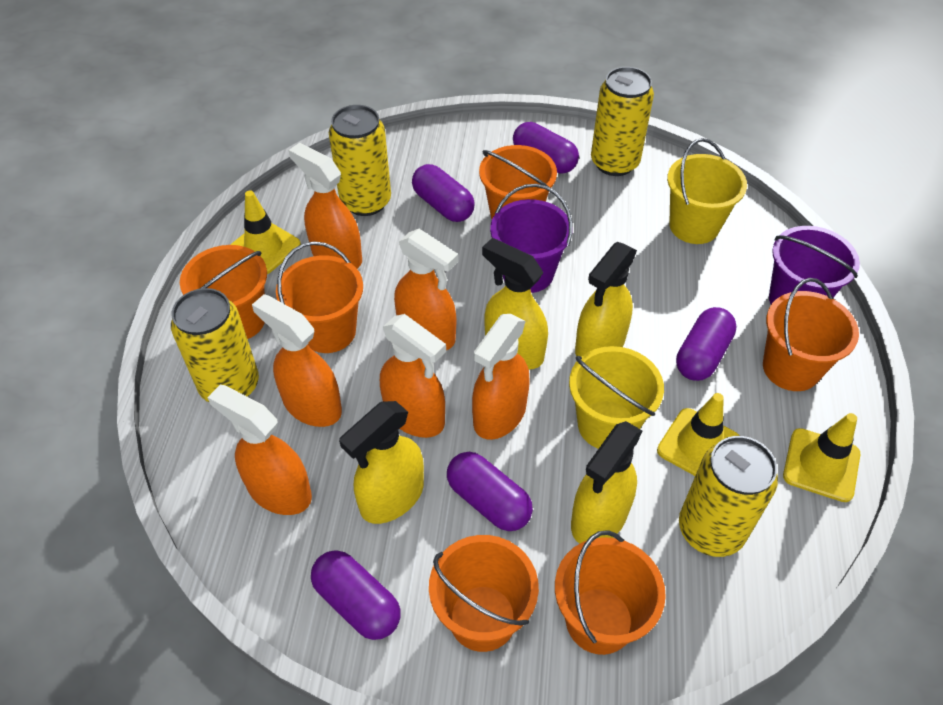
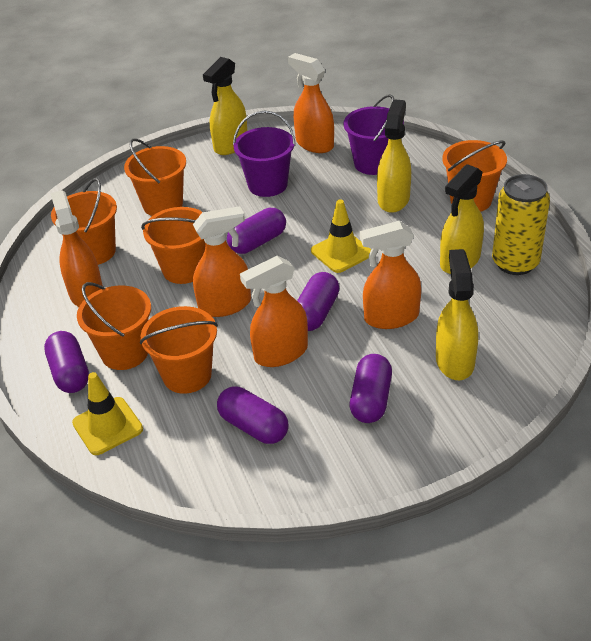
orange spray bottle: [207,385,312,515] [252,294,342,427] [289,143,362,269] [380,314,446,438] [394,229,459,350] [472,314,530,440] = 6 -> [50,190,103,307] [193,206,251,317] [240,256,308,367] [288,53,334,153] [360,221,421,329] = 5
yellow bucket: [569,346,664,449] [667,138,747,244] = 2 -> none = 0
yellow can: [171,288,259,403] [329,105,391,216] [591,67,654,176] [679,436,778,557] = 4 -> [492,174,550,275] = 1
yellow traffic cone: [230,190,301,274] [657,393,740,476] [783,413,860,502] = 3 -> [72,372,143,455] [311,199,371,273] = 2

